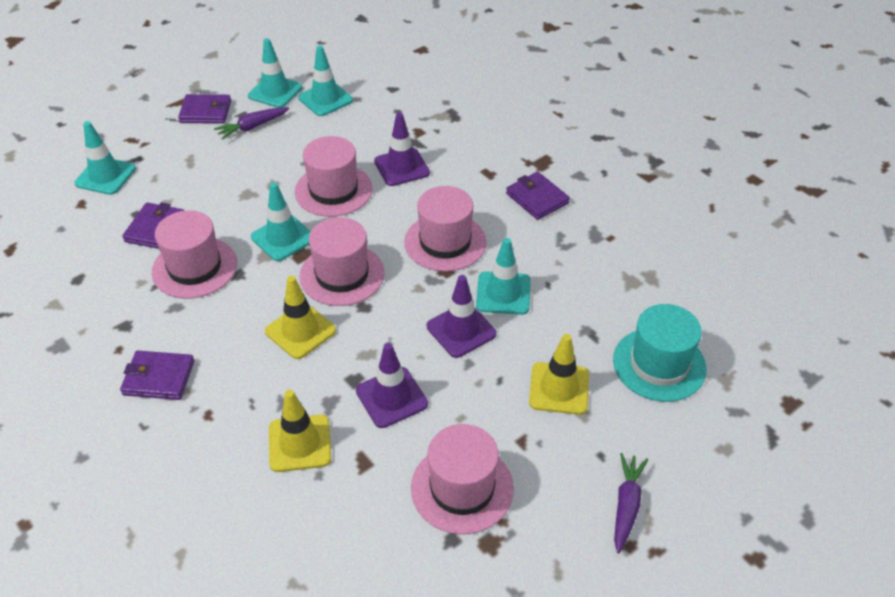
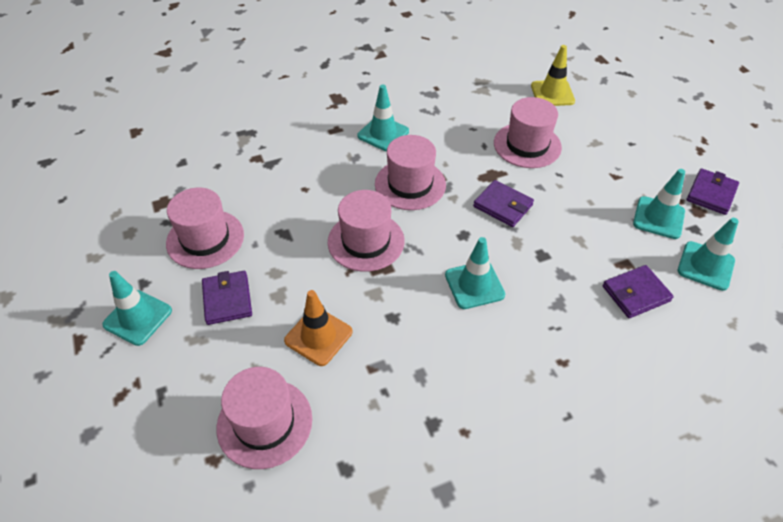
orange traffic cone: none = 0 -> [284,290,352,366] = 1
purple carrot: [214,107,289,140] [614,453,648,553] = 2 -> none = 0
purple traffic cone: [356,343,428,428] [374,112,430,186] [427,275,496,358] = 3 -> none = 0
turquoise hat: [613,304,707,402] = 1 -> none = 0
yellow traffic cone: [265,276,336,359] [269,390,331,472] [529,334,589,415] = 3 -> [531,45,575,106] = 1

